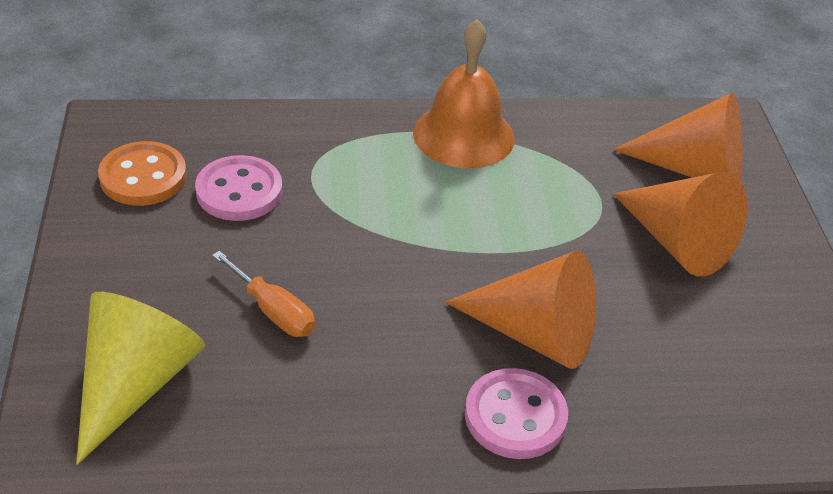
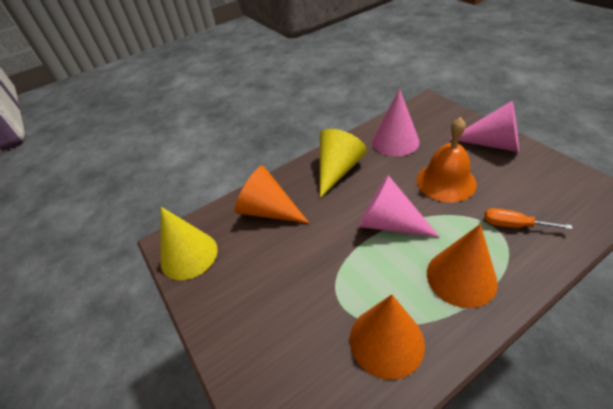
orange button: [98,141,187,206] = 1 -> none = 0
pink button: [195,155,282,221] [465,368,568,459] = 2 -> none = 0
pink cone: none = 0 -> [359,175,440,237] [372,89,419,156] [449,101,519,152] = 3
yellow cone: [76,292,205,465] = 1 -> [160,207,218,280] [320,129,367,198] = 2

